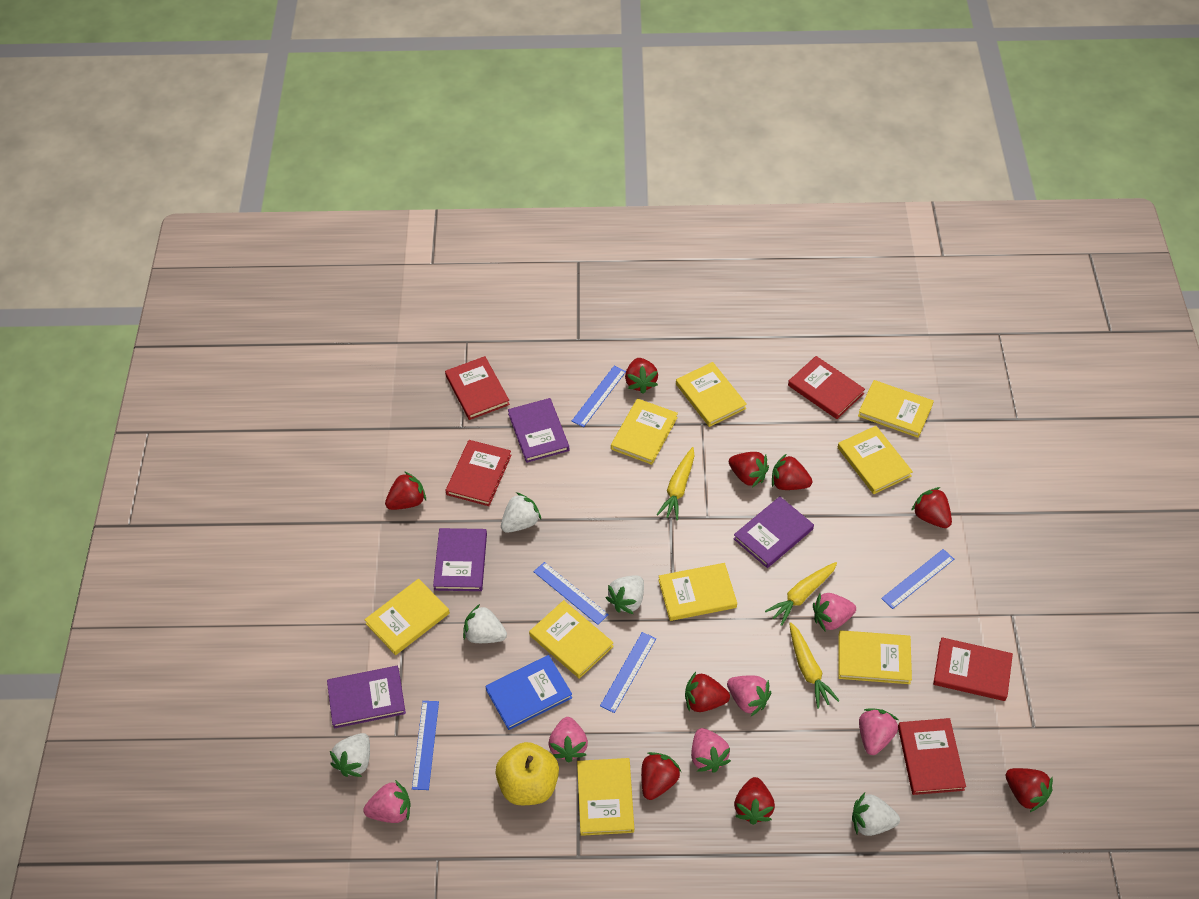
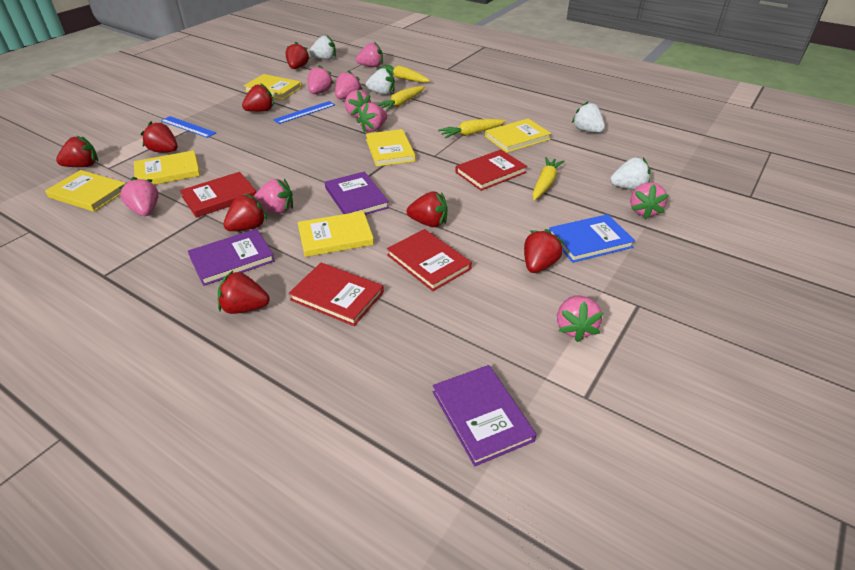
blue ruler: [412,701,439,790] [534,562,609,625] [572,366,626,427] [600,632,656,713] [881,549,954,609] = 5 -> [161,116,216,138] [273,101,335,124] = 2
pink strawberry: [363,780,411,823] [549,717,588,762] [691,728,731,773] [727,675,771,716] [813,593,856,631] [859,708,898,755] = 6 -> [119,177,159,216] [254,179,293,213] [308,65,334,94] [335,70,362,99] [345,90,371,118] [356,42,383,67] [356,103,387,133] [557,295,603,342] [630,182,668,219] = 9
purple book: [327,666,406,729] [433,528,487,591] [508,398,569,463] [733,496,814,568] = 4 -> [188,229,275,286] [325,172,389,215] [433,365,537,466] = 3
red book: [445,356,510,420] [446,440,511,506] [788,356,865,419] [898,718,966,795] [933,637,1013,701] = 5 -> [180,172,256,218] [289,263,384,326] [387,229,472,291] [455,150,527,191] = 4
red strawberry: [385,471,426,510] [625,358,658,394] [641,752,681,800] [685,672,730,712] [729,452,769,487] [734,777,775,825] [772,453,812,490] [911,487,952,528] [1005,768,1053,812] = 9 -> [56,135,98,167] [141,121,178,152] [218,271,270,314] [223,194,267,231] [242,83,274,112] [286,42,310,69] [407,191,448,227] [524,229,564,273] = 8
white strawberry: [330,733,370,777] [463,604,507,643] [501,492,541,533] [606,575,644,614] [852,793,900,836] = 5 -> [309,35,336,60] [366,67,395,95] [572,102,605,133] [610,157,650,190] = 4
yellow apple: [495,742,559,805] = 1 -> none = 0
yellow book: [364,579,450,655] [529,600,614,679] [577,758,634,836] [611,398,678,465] [659,563,737,621] [676,362,747,427] [838,426,913,494] [838,630,912,684] [858,380,934,438] = 9 -> [45,170,126,212] [134,150,200,185] [244,74,302,100] [298,211,374,257] [366,129,416,167] [485,119,551,153] = 6
yellow carrot: [657,447,694,520] [765,562,837,626] [789,622,840,709] = 3 -> [376,64,430,82] [377,86,425,111] [438,119,506,138] [533,157,565,200] = 4

